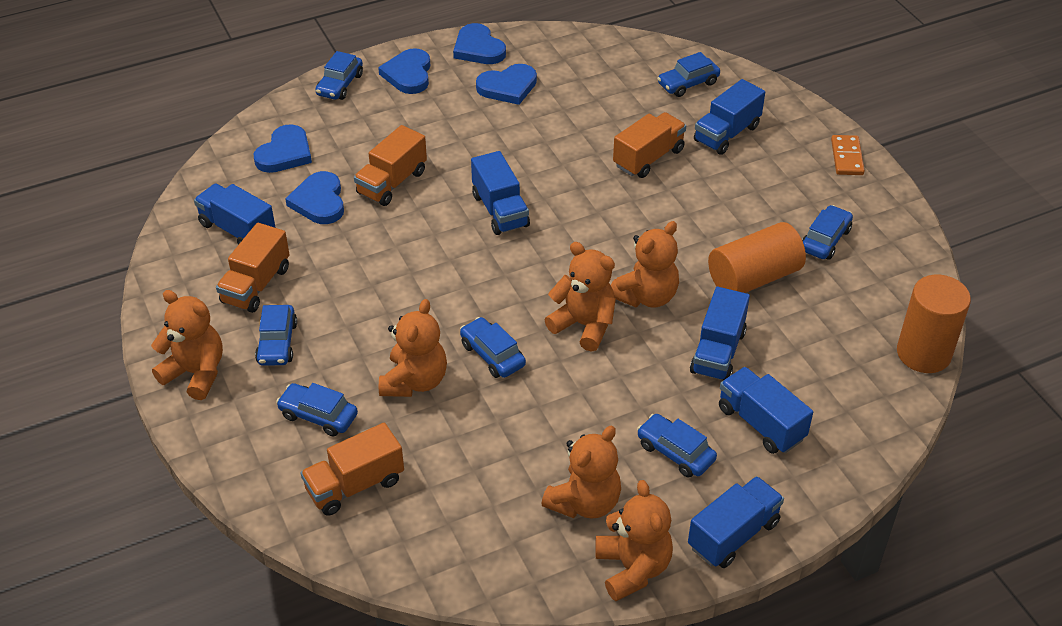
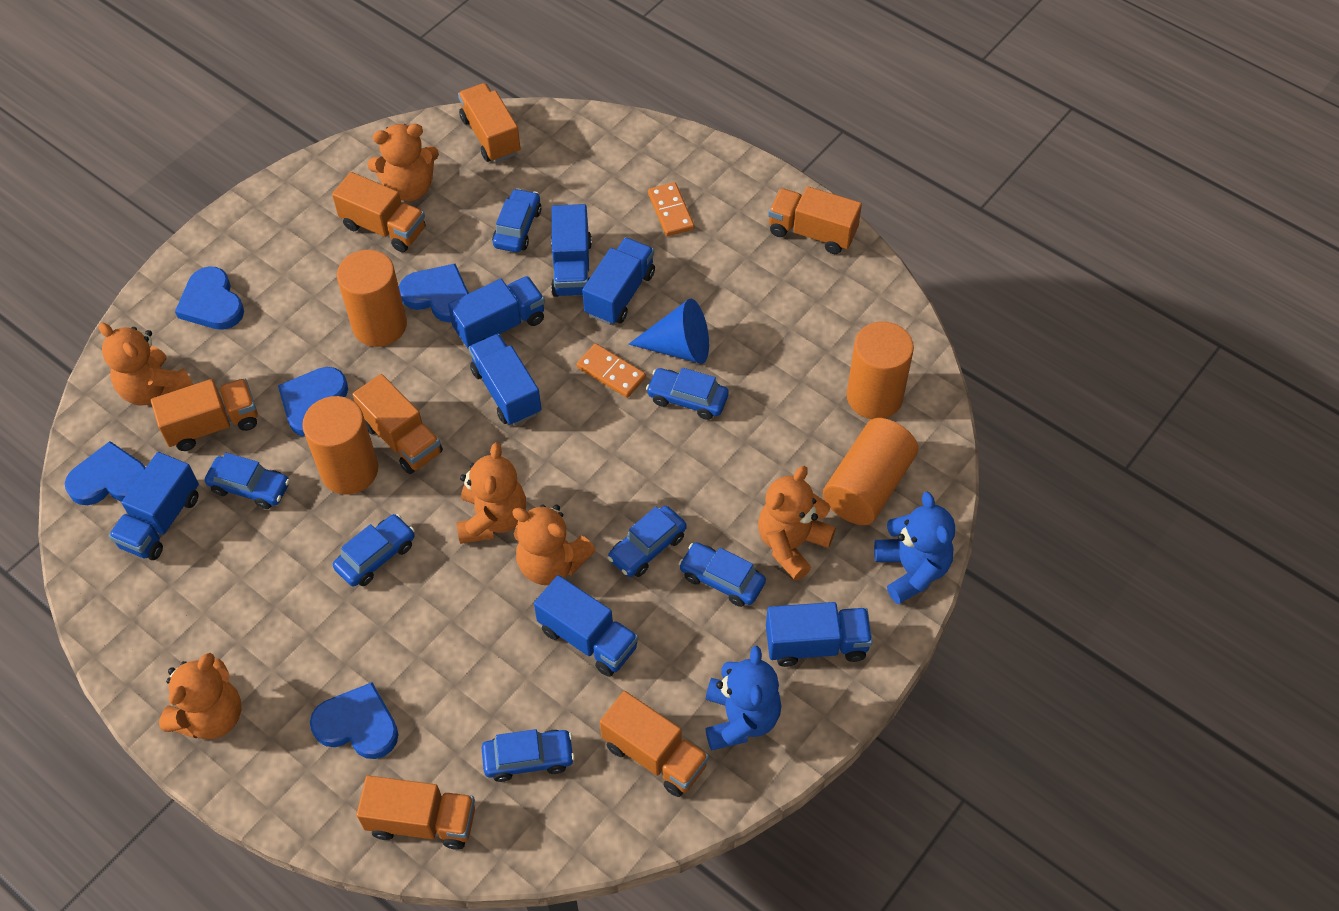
blue cone: none = 0 -> [628,299,709,364] = 1
blue teddy bear: none = 0 -> [705,646,781,751] [874,492,955,604] = 2
blue truck: [194,184,276,245] [471,151,530,235] [688,476,784,568] [690,287,750,380] [694,79,765,155] [719,367,813,454] = 6 -> [109,452,199,560] [448,276,545,349] [468,334,541,426] [534,575,638,677] [551,204,592,297] [582,237,655,325] [766,602,873,667] = 7
orange cylinder: [708,222,806,293] [897,275,971,373] = 2 -> [302,396,378,495] [337,250,407,347] [823,418,918,525] [847,321,914,419] = 4
orange domino: [831,135,865,175] = 1 -> [577,343,646,398] [648,182,694,236] = 2
orange truck: [216,223,290,313] [300,423,404,516] [354,125,427,206] [613,112,686,178] = 4 -> [151,379,258,451] [332,172,425,252] [352,374,443,474] [356,775,475,850] [458,83,521,163] [600,691,709,797] [768,186,862,254] = 7

